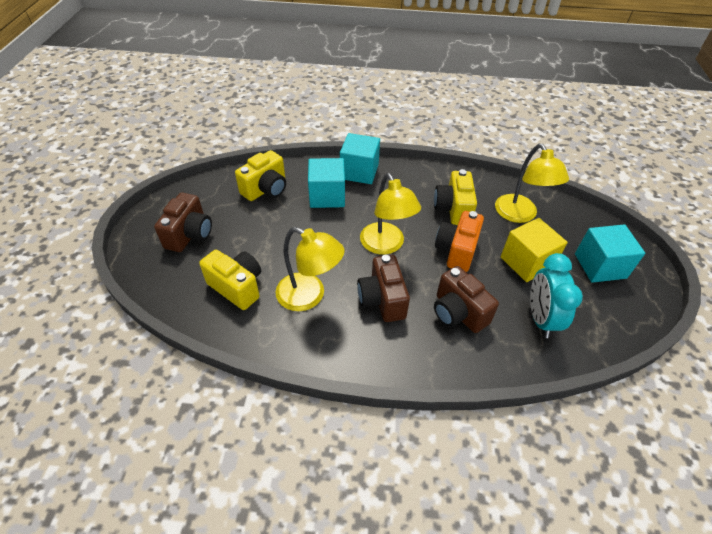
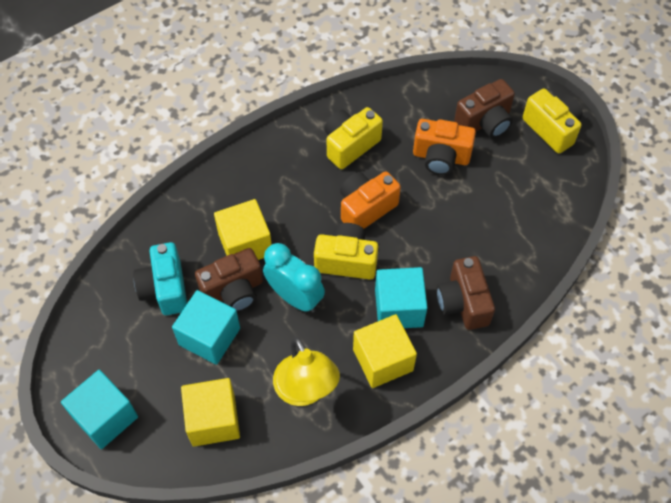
orange camera: [435,211,484,272] = 1 -> [340,171,401,229] [413,119,476,175] = 2
turquoise camera: none = 0 -> [133,242,187,315] = 1
yellow cube: [501,218,568,282] = 1 -> [181,378,240,447] [214,199,272,260] [353,314,417,388] = 3
yellow lamp: [276,227,345,311] [360,173,421,255] [495,144,569,223] = 3 -> [273,337,340,406] = 1

